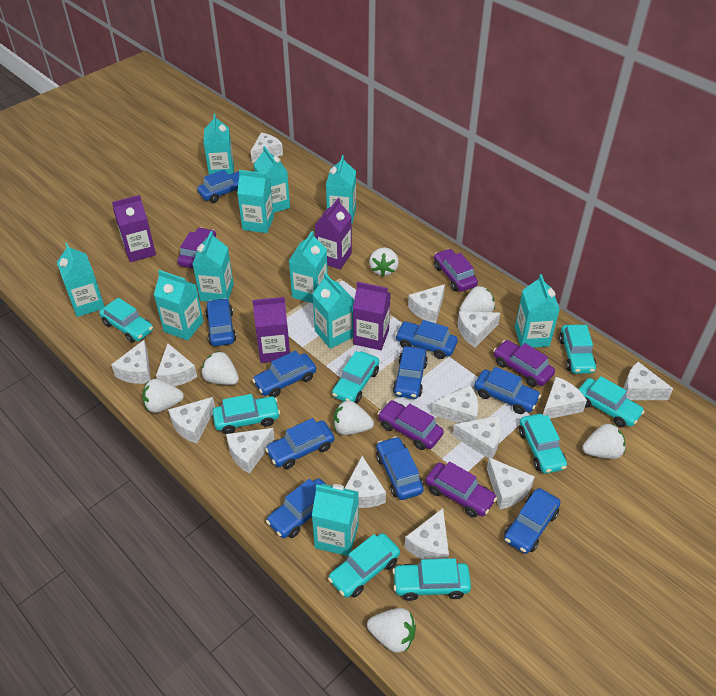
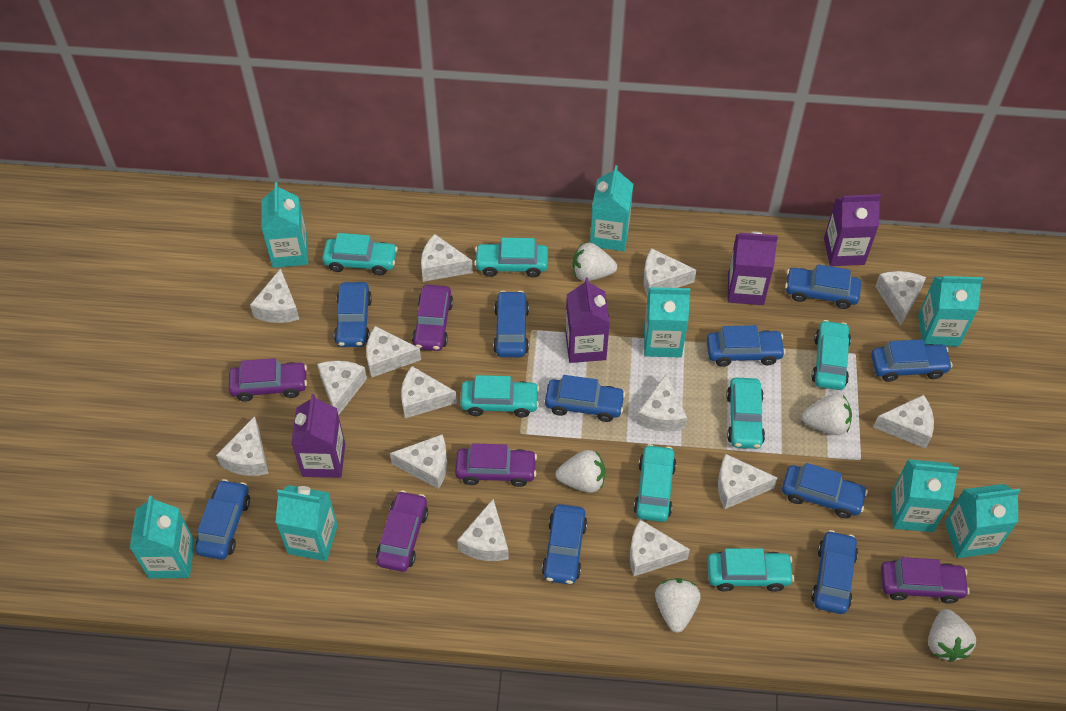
turquoise car: [99,298,153,343] [212,394,280,434] [328,533,400,598] [332,351,379,403] [392,559,471,601] [519,414,567,474] [559,325,596,374] [578,376,645,427] = 8 -> [322,233,398,275] [460,375,540,417] [474,238,548,277] [634,444,677,522] [707,548,794,592] [726,377,765,449] [811,320,851,390] = 7
turquoise carton: [57,243,105,317] [154,270,203,340] [193,231,234,302] [204,114,234,175] [237,170,274,233] [254,146,290,213] [289,231,328,303] [312,484,358,556] [313,273,354,348] [326,155,356,223] [515,274,560,348] = 11 -> [130,496,195,579] [261,182,308,268] [275,485,338,561] [590,165,633,251] [644,287,691,358] [891,459,959,532] [918,276,983,347] [945,484,1020,558] = 8
white strawberry: [142,379,184,413] [201,351,239,385] [333,400,374,435] [367,608,416,653] [369,247,399,277] [460,286,495,312] [582,424,625,459] = 7 -> [556,450,605,493] [572,243,617,281] [655,578,701,633] [802,394,852,435] [928,609,976,662] = 5

